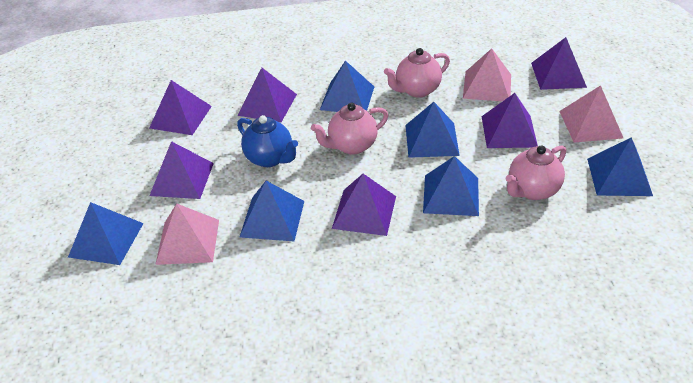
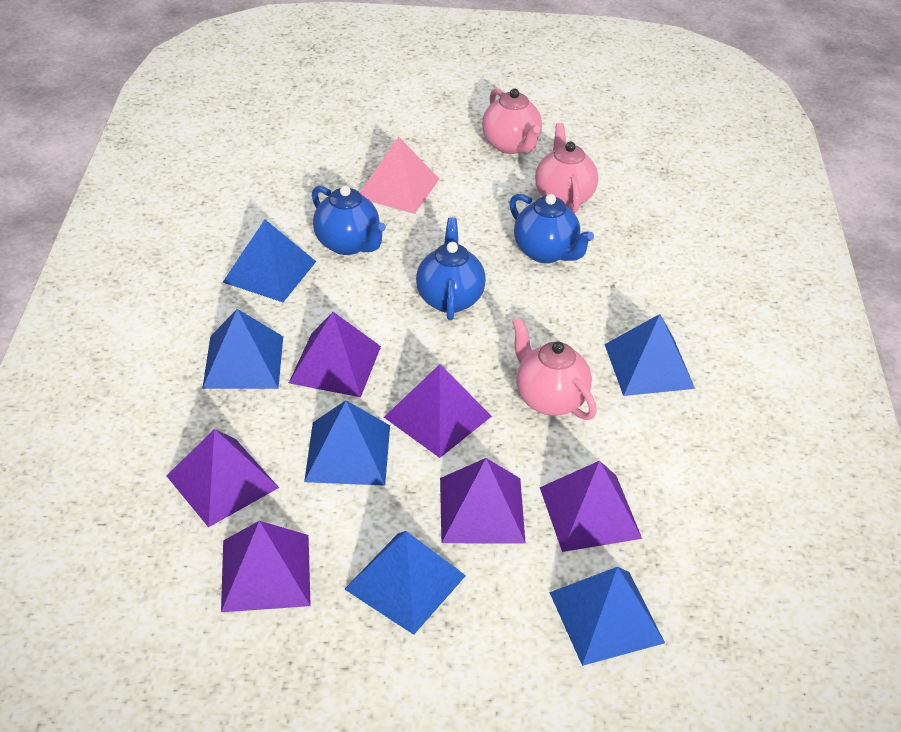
blue teapot: [237,115,298,167] = 1 -> [312,185,386,255] [416,217,486,320] [509,194,594,263] = 3
pink pyramid: [155,204,219,265] [463,48,511,101] [559,85,623,142] = 3 -> [360,137,439,214] = 1

